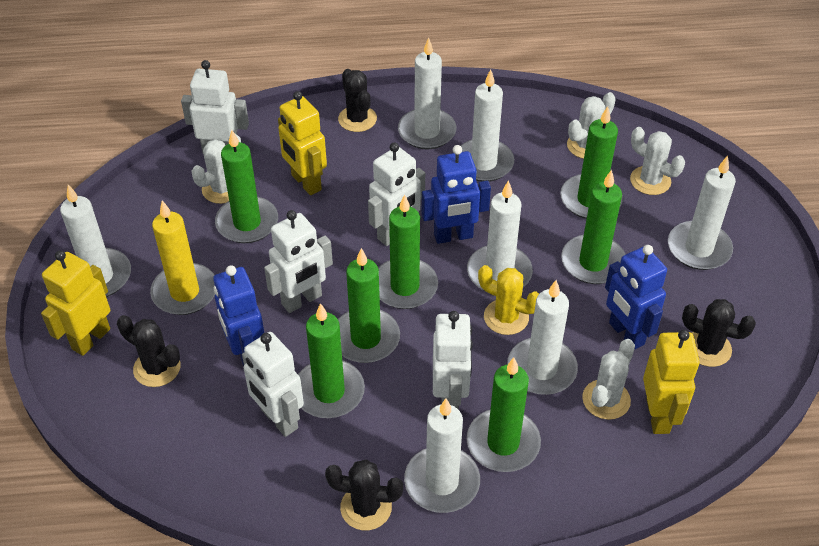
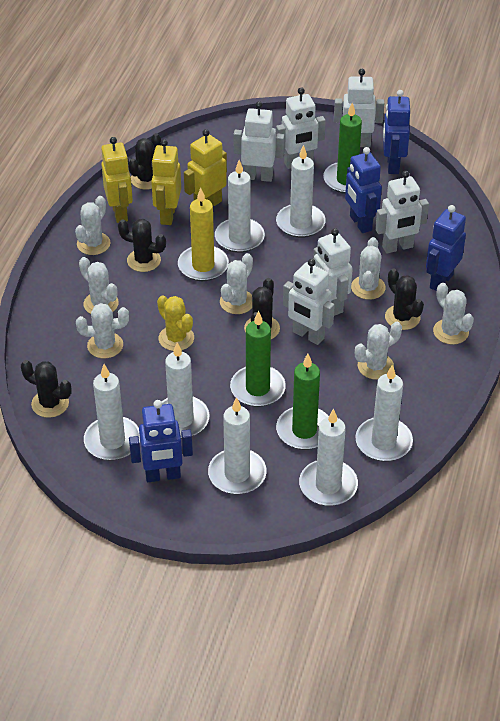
black cactus: [117,315,181,387] [325,459,403,530] [338,69,377,132] [682,299,756,367] = 4 -> [21,360,72,418] [118,219,166,272] [128,133,161,190] [244,278,280,339] [385,269,424,330] = 5
blue robot: [213,265,264,366] [422,145,491,244] [605,245,667,350] = 3 -> [129,400,193,482] [345,147,382,233] [383,90,410,174] [426,205,466,291] = 4
green candle: [215,130,278,243] [298,303,365,418] [338,248,400,363] [378,194,438,309] [467,357,541,472] [560,106,623,219] [561,170,626,284] = 7 -> [230,311,286,407] [276,354,329,450] [323,103,362,194] = 3
white cactus: [192,134,241,204] [567,92,616,159] [582,339,635,420] [630,127,685,195] = 4 -> [75,196,111,255] [76,303,129,358] [79,257,119,314] [220,253,253,314] [351,237,386,300] [355,322,402,380] [433,283,474,345] = 7
white robot: [181,60,249,155] [242,332,304,437] [264,210,333,313] [368,142,425,246] [433,311,473,410] = 5 -> [233,101,285,182] [276,87,326,169] [283,259,335,345] [313,228,353,316] [334,69,384,147] [375,171,429,253] = 6

